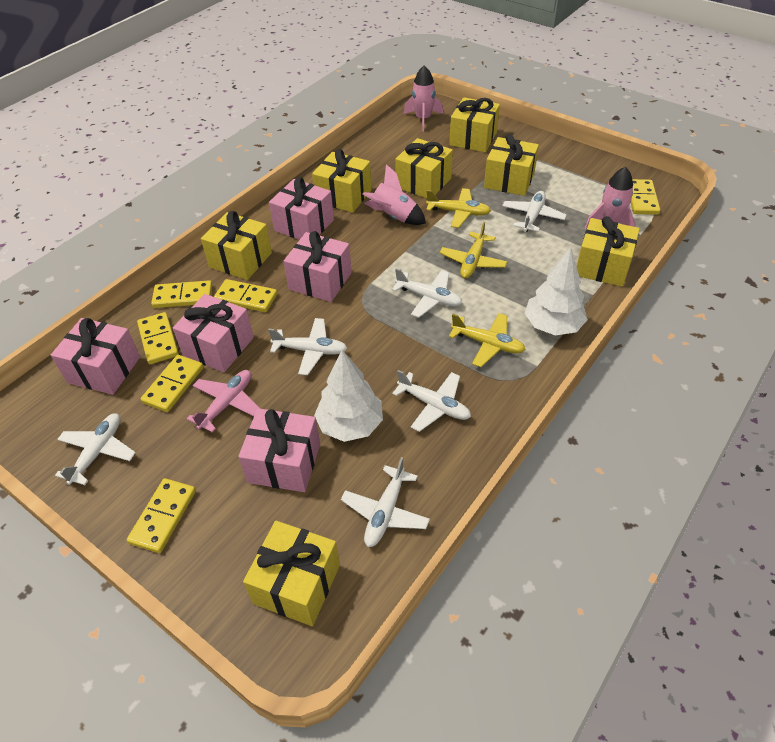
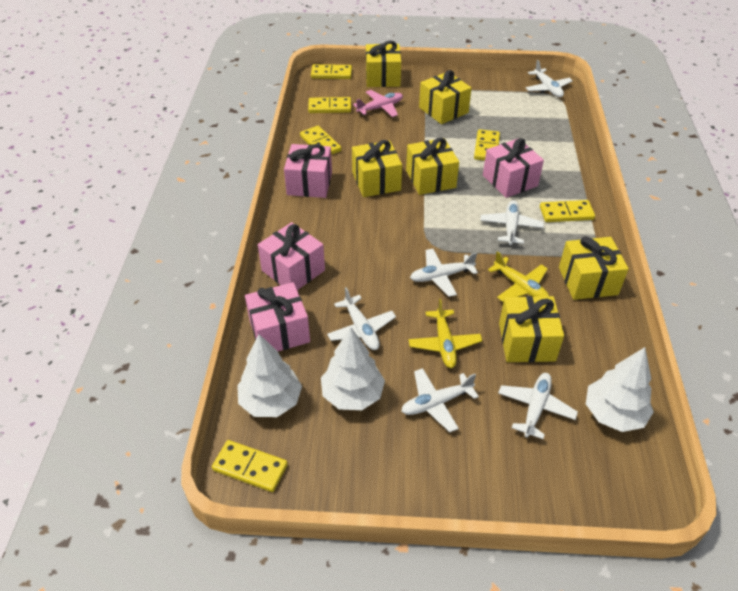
pink gift: [51,318,140,395] [173,294,254,372] [238,408,320,492] [269,177,334,240] [284,231,352,302] = 5 -> [245,282,310,351] [258,222,325,290] [284,144,332,198] [483,138,544,198] = 4
pink rocket: [363,164,426,225] [404,66,443,132] [585,167,636,229] = 3 -> none = 0
white tree: [314,350,383,442] [525,247,588,336] = 2 -> [237,334,302,417] [321,327,385,410] [586,347,654,432] = 3
yellow gift: [201,211,272,280] [243,521,340,626] [312,149,372,213] [395,138,453,198] [449,97,500,152] [484,134,539,196] [577,216,640,287] = 7 -> [352,140,402,197] [366,41,401,87] [406,137,459,195] [419,70,472,124] [499,296,564,362] [559,236,629,300] = 6
yellow plane: [426,188,491,228] [440,222,507,279] [449,313,526,367] = 3 -> [409,299,482,368] [488,251,549,302] = 2

